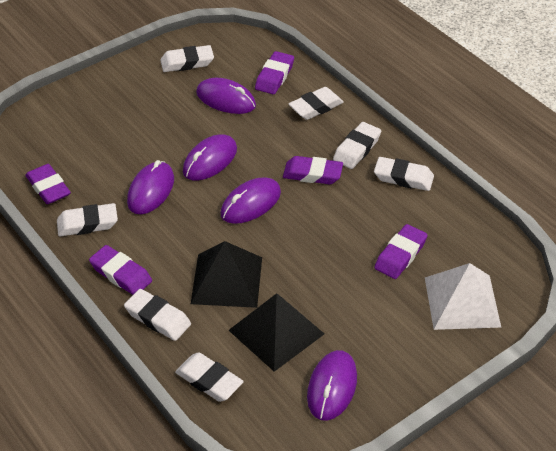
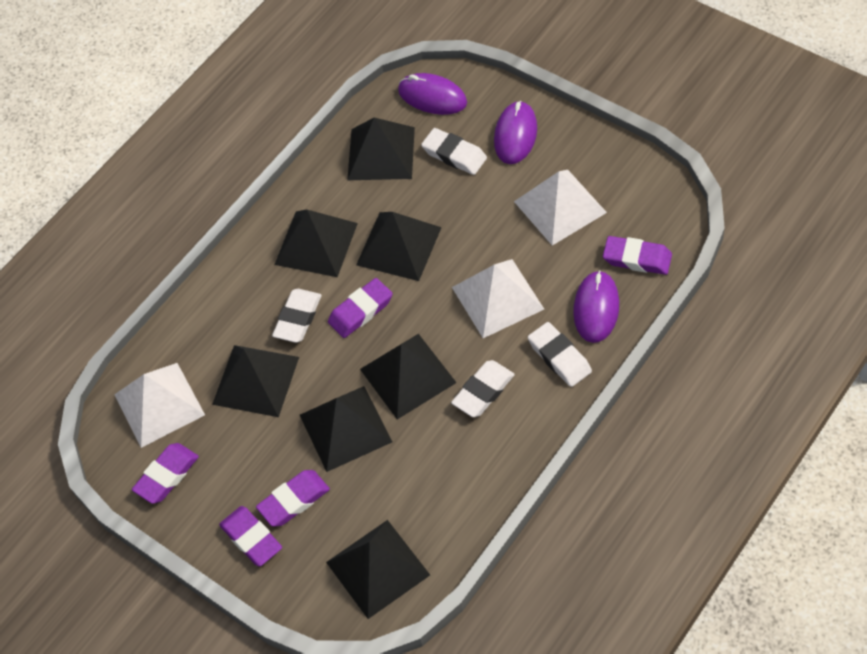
black pyramid: [191,241,262,308] [229,293,324,372] = 2 -> [212,345,299,417] [275,210,358,277] [300,386,392,472] [326,520,430,619] [347,118,415,180] [356,212,442,281] [360,334,457,419] = 7
purple mouse: [127,160,174,214] [183,135,237,181] [196,78,256,114] [221,178,281,224] [307,350,357,421] = 5 -> [398,73,467,115] [494,101,537,164] [573,270,619,343] = 3
white eraser: [57,203,118,236] [124,289,191,341] [160,45,214,72] [175,352,244,402] [289,87,344,120] [333,122,381,169] [374,157,434,191] = 7 -> [272,289,322,343] [421,128,487,175] [451,360,515,417] [528,322,592,387] = 4
white pyramid: [425,263,501,330] = 1 -> [114,363,205,448] [452,259,544,338] [514,170,607,246] = 3

